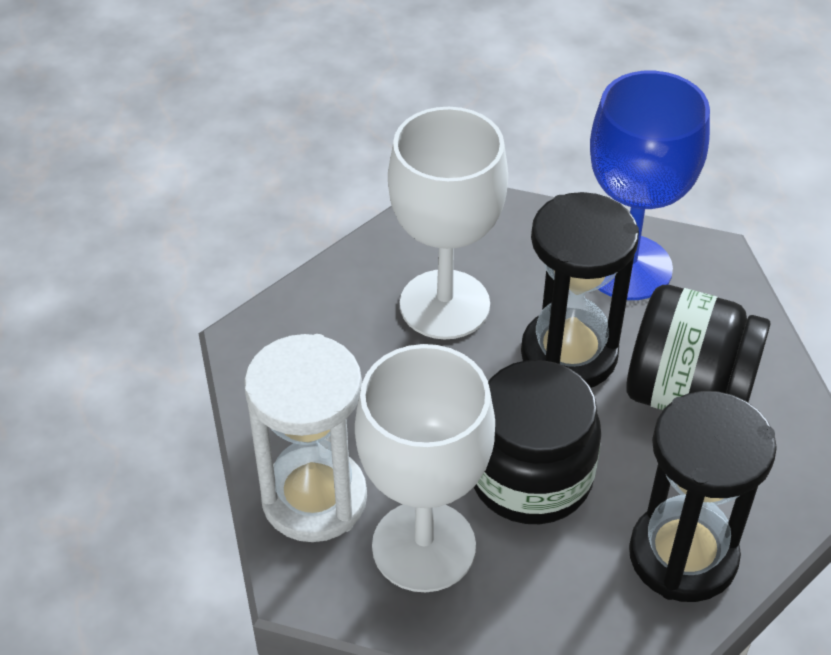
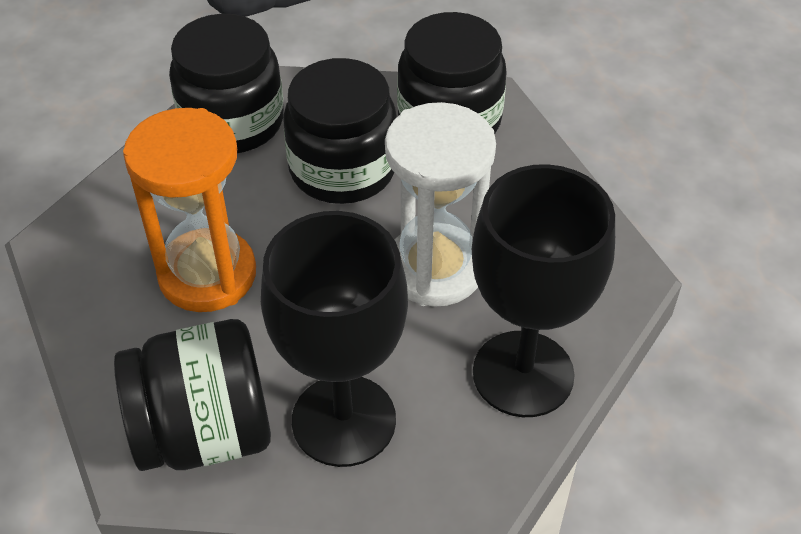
black goblet: none = 0 -> [261,211,408,467] [472,164,615,417] = 2
black hourglass: [521,192,639,388] [629,391,777,602] = 2 -> none = 0
black jar: [474,360,601,524] [626,285,771,410] = 2 -> [114,319,271,471] [169,14,284,153] [283,58,397,204] [397,12,507,134] = 4
blue goblet: [590,71,710,300] = 1 -> none = 0
orange hourglass: none = 0 -> [123,108,256,312] = 1
white goblet: [355,344,495,592] [388,107,508,340] = 2 -> none = 0

